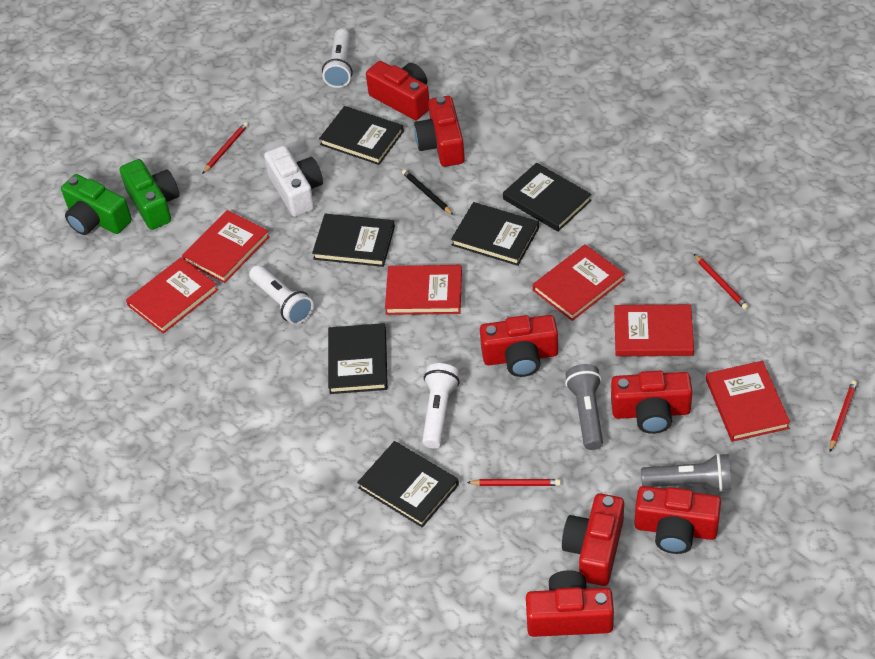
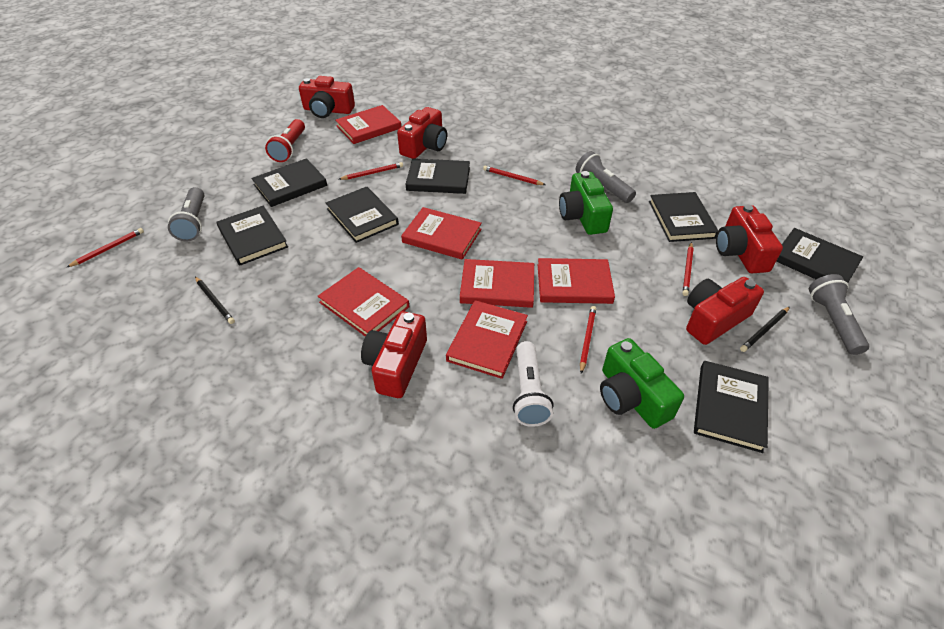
black book: [312,214,395,267] [319,106,404,165] [328,323,388,394] [357,441,459,528] [451,202,539,266] [503,163,592,232] = 6 -> [216,206,288,266] [251,158,327,207] [326,187,399,243] [406,158,470,194] [649,192,718,242] [694,361,769,453] [776,228,863,283] = 7
black pencil: [402,169,454,215] = 1 -> [195,277,235,324] [740,307,790,352] = 2
grey flashlight: [565,364,603,450] [641,453,731,491] = 2 -> [168,187,204,241] [576,151,636,203] [809,274,869,355] = 3
red camera: [366,61,429,120] [414,96,465,167] [480,315,558,377] [526,570,614,637] [562,493,624,586] [611,371,693,434] [634,486,721,554] = 7 -> [299,76,355,118] [361,311,427,398] [397,107,447,159] [686,277,764,345] [716,205,783,273] = 5
red flashlight: none = 0 -> [265,119,305,162] = 1
red pencil: [202,122,248,174] [467,479,561,486] [694,254,749,310] [829,380,857,452] = 4 -> [66,228,144,268] [338,162,403,180] [483,166,546,185] [580,306,596,374] [682,242,694,296] = 5
white camera: [264,145,323,217] = 1 -> none = 0
white flashlight: [249,265,314,325] [322,29,353,88] [422,363,460,448] = 3 -> [513,341,554,427] = 1

